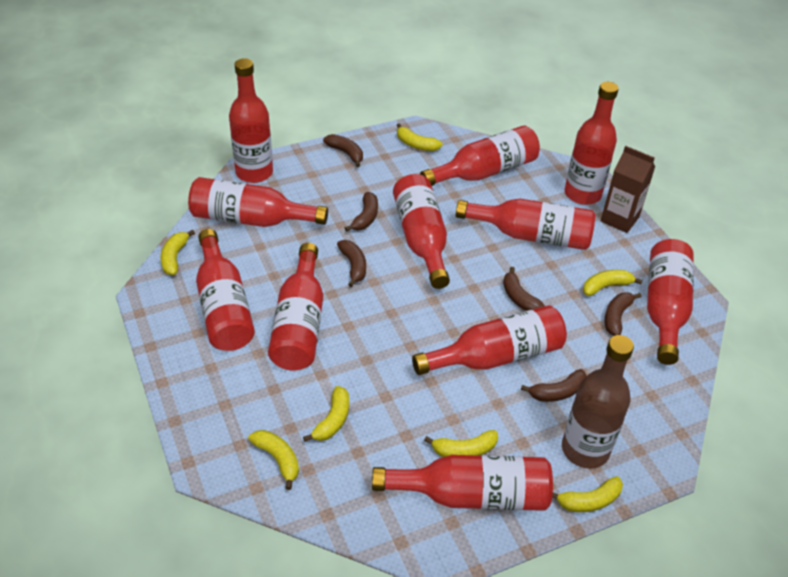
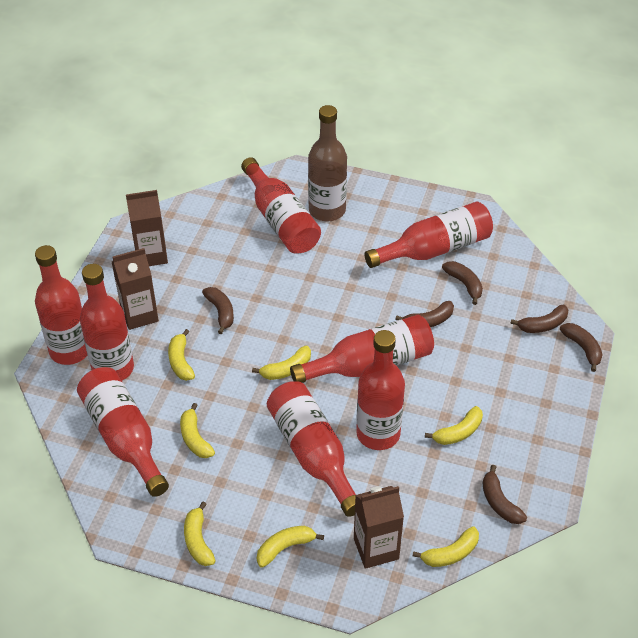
brown carton: [601,146,655,233] = 1 -> [112,248,159,330] [126,190,168,266] [354,486,404,569] = 3
red bottle: [188,177,328,227] [196,229,255,351] [229,58,273,183] [268,243,323,371] [372,455,553,511] [393,174,450,289] [412,305,567,375] [420,125,540,186] [456,199,596,250] [565,82,619,205] [647,239,694,365] = 11 -> [35,245,87,365] [77,367,169,497] [80,264,134,381] [241,157,321,254] [267,381,356,517] [290,315,434,383] [356,330,405,450] [364,202,493,268] = 8

